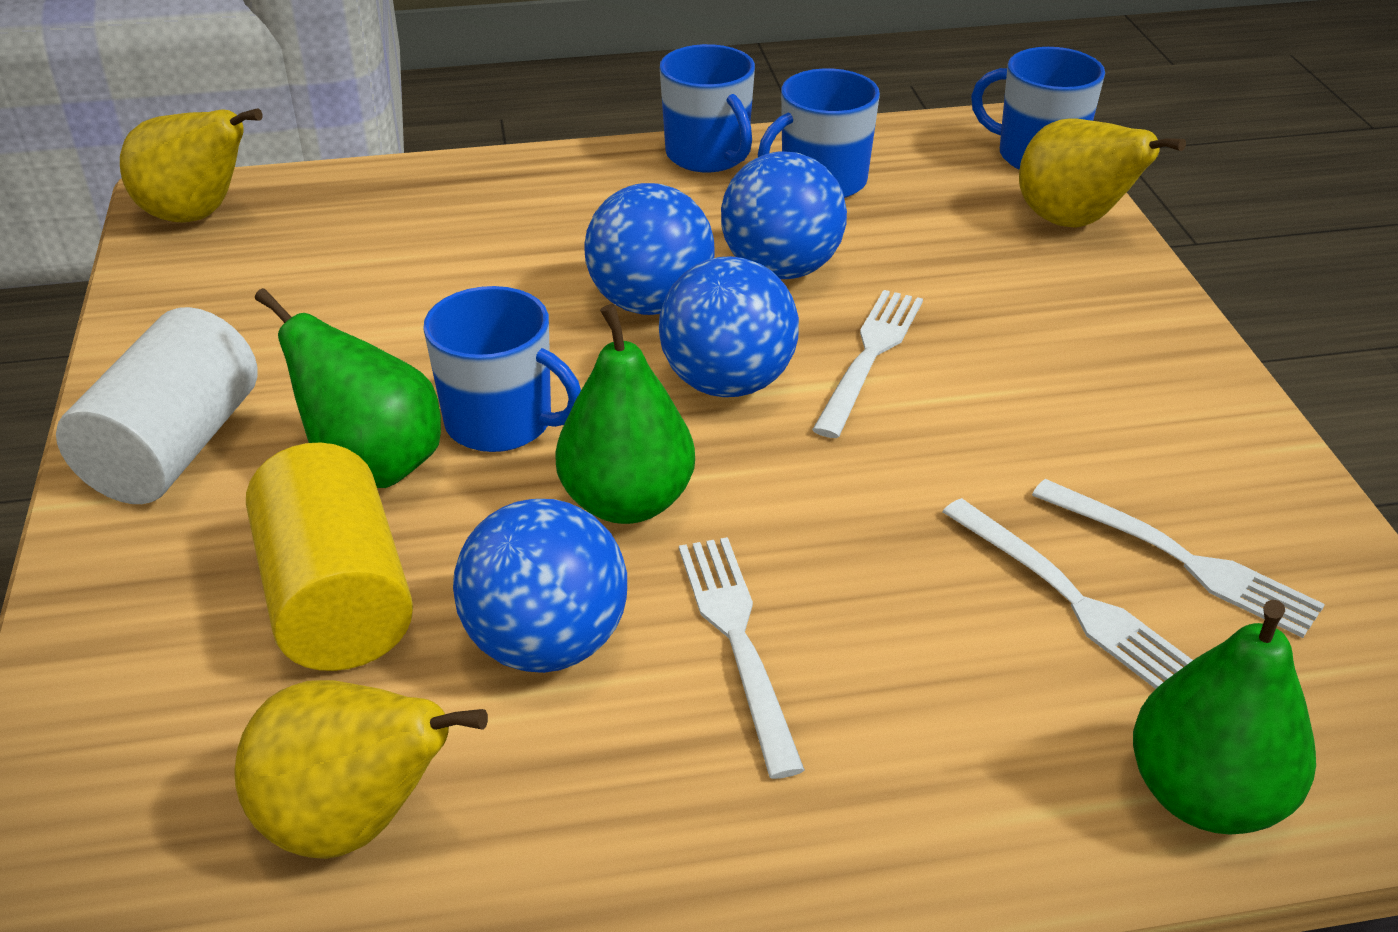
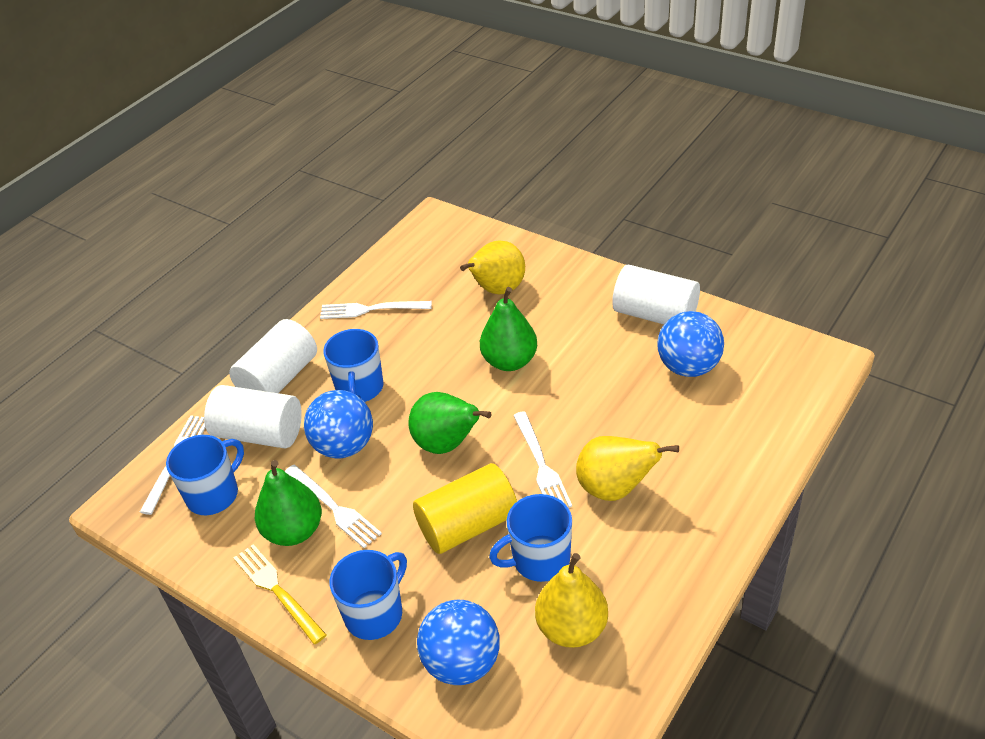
blue ball: [453,499,627,673] [584,183,715,315] [659,256,799,397] [721,151,847,279] = 4 -> [304,390,373,459] [417,600,500,685] [657,311,724,377] = 3
white cylinder: [56,307,257,504] = 1 -> [204,385,302,448] [229,319,317,393] [612,265,700,324] = 3
yellow fork: none = 0 -> [233,544,327,644] = 1

